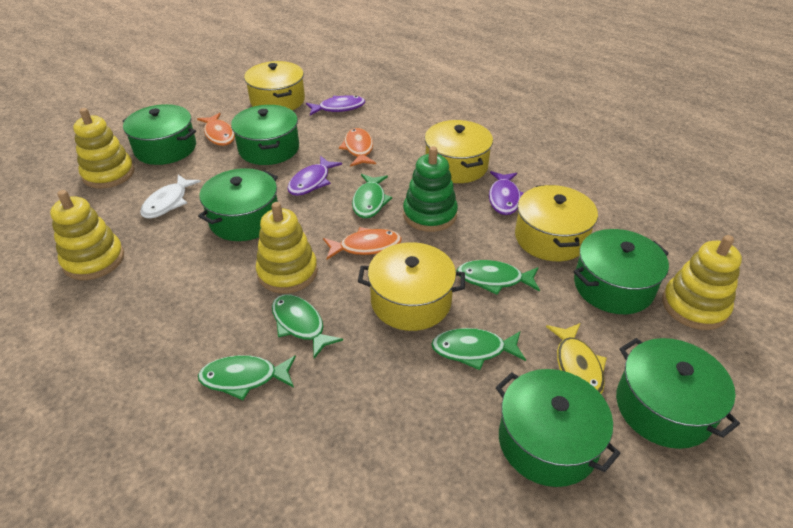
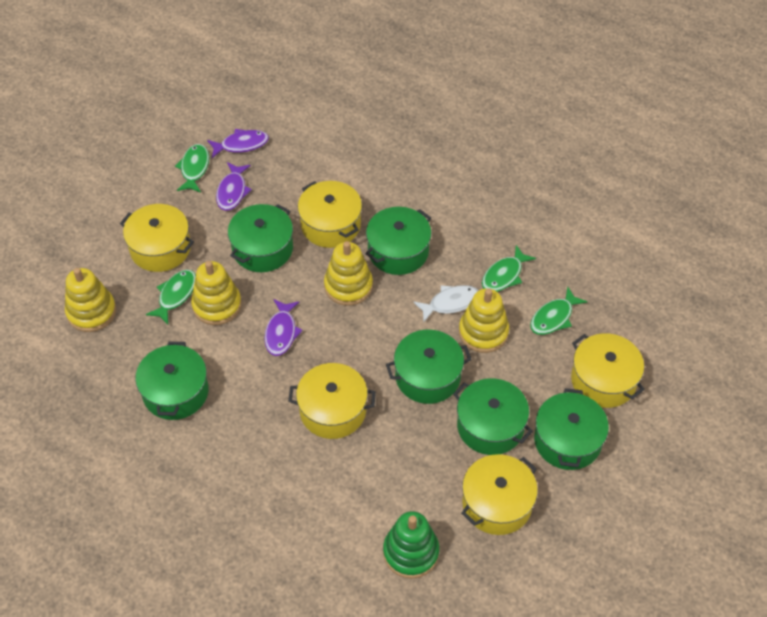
green fish: [198,355,296,400] [272,294,343,359] [352,174,392,218] [431,328,526,370] [457,260,540,295] = 5 -> [146,269,196,324] [175,144,209,193] [482,245,536,292] [530,287,587,335] = 4
orange fish: [197,113,235,146] [323,227,402,260] [339,128,376,167] = 3 -> none = 0
yellow fish: [546,323,607,394] = 1 -> none = 0
yellow pot: [244,61,305,110] [358,242,465,331] [425,120,493,183] [515,185,598,261] = 4 -> [120,204,194,272] [288,363,376,439] [298,181,362,248] [461,454,538,535] [571,333,645,408] = 5

